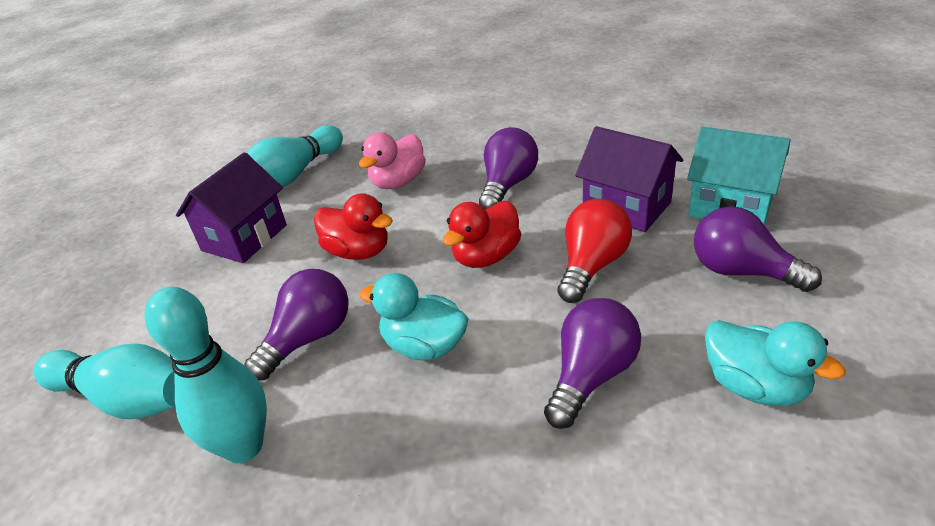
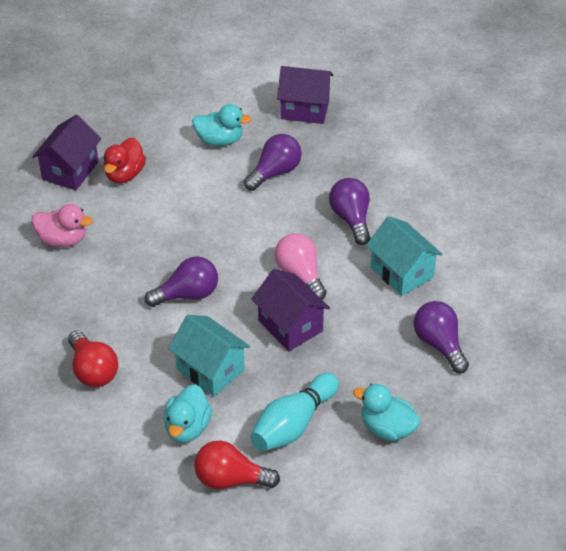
pink light bulb: none = 0 -> [275,233,327,300] = 1
purple house: [176,152,287,263] [575,126,683,232] = 2 -> [32,115,101,190] [252,269,330,351] [277,66,333,124] = 3
red duck: [314,193,393,260] [443,201,521,268] = 2 -> [104,138,146,183] = 1
red light bulb: [558,199,632,303] = 1 -> [68,331,118,387] [194,440,280,489] = 2
turquoise bowling pin: [33,344,175,419] [144,287,267,463] [246,125,343,187] = 3 -> [250,373,339,451] = 1
turquoise duck: [359,273,469,360] [705,320,845,406] = 2 -> [163,384,212,443] [192,104,251,146] [353,384,421,441] = 3
turquoise house: [687,127,791,226] = 1 -> [168,315,250,396] [366,216,443,296] = 2

